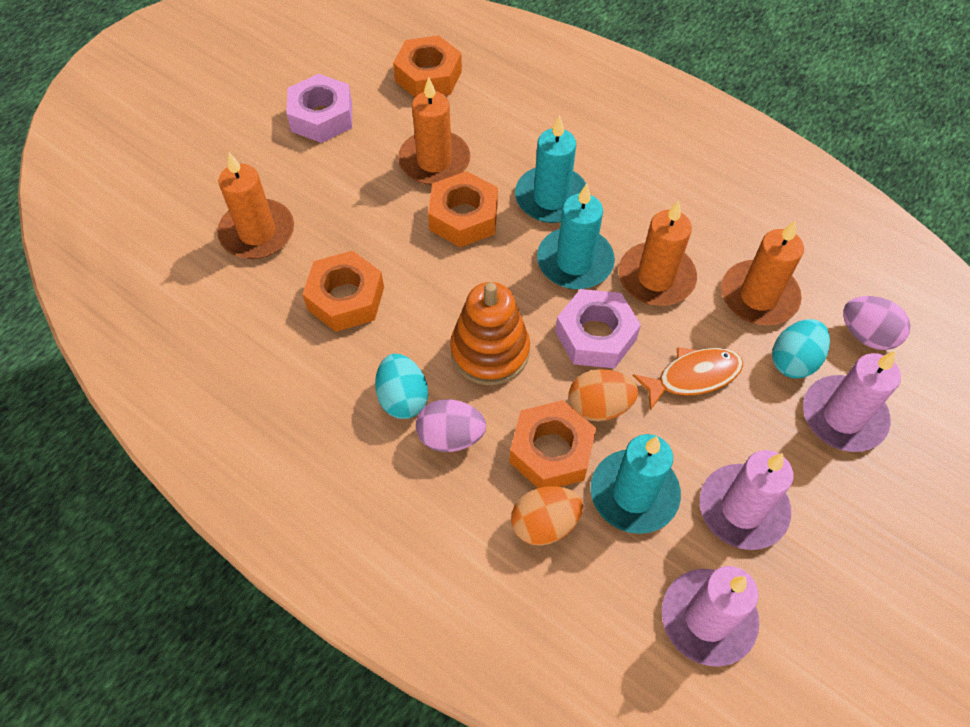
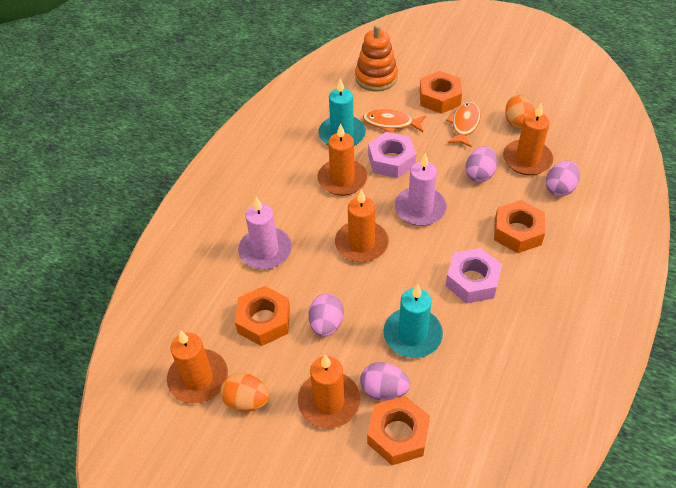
orange candle: [217,153,294,259] [398,77,470,185] [618,200,697,306] [721,221,804,325] = 4 -> [167,330,228,404] [298,355,360,429] [317,123,367,196] [335,189,389,262] [503,103,553,175] = 5
orange fish: [632,347,743,411] = 1 -> [363,109,426,133] [446,102,481,147] = 2
pink candle: [662,566,759,667] [700,450,794,550] [803,351,901,452] = 3 -> [238,197,292,270] [395,153,447,226] = 2
pink egg: [416,399,486,452] [843,296,911,350] = 2 -> [309,294,344,337] [360,362,410,401] [465,146,497,182] [546,160,580,196] = 4
turquoise candle: [515,116,586,223] [537,183,615,289] [591,434,681,534] = 3 -> [318,78,366,146] [383,284,443,358] = 2
turquoise egg: [375,354,428,419] [772,319,830,378] = 2 -> none = 0

